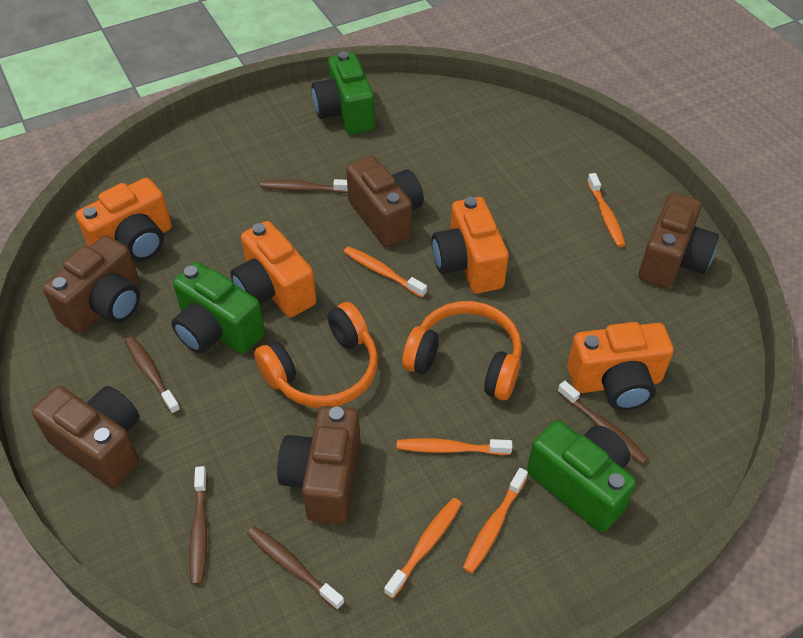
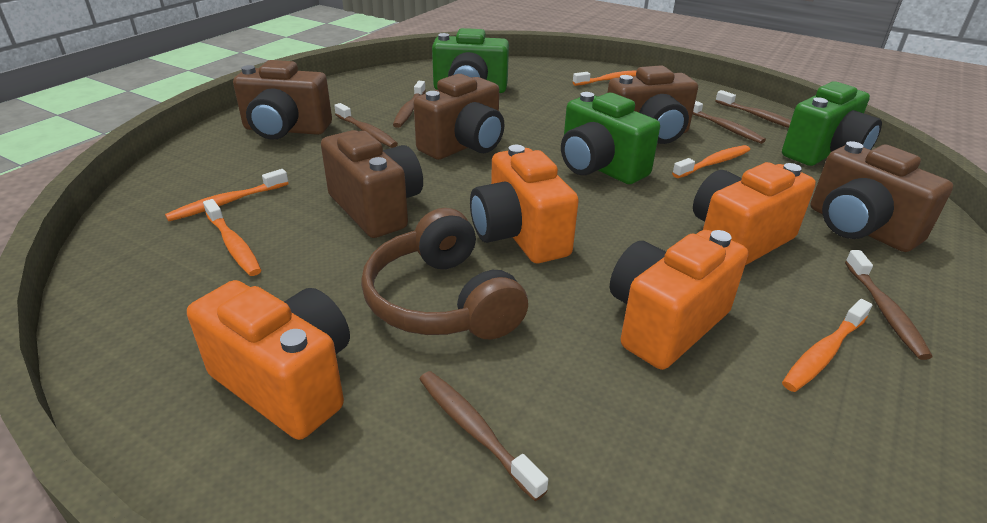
brown headphones: none = 0 -> [361,208,528,339] = 1
brown toothbrush: [125,336,181,415] [190,466,208,585] [247,526,344,610] [260,179,348,193] [558,381,648,464] = 5 -> [334,103,398,148] [393,81,426,128] [419,371,548,501] [693,101,766,144] [715,90,791,128] [845,250,933,360] = 6
orange headphones: [254,302,378,408] [402,301,522,400] = 2 -> none = 0

